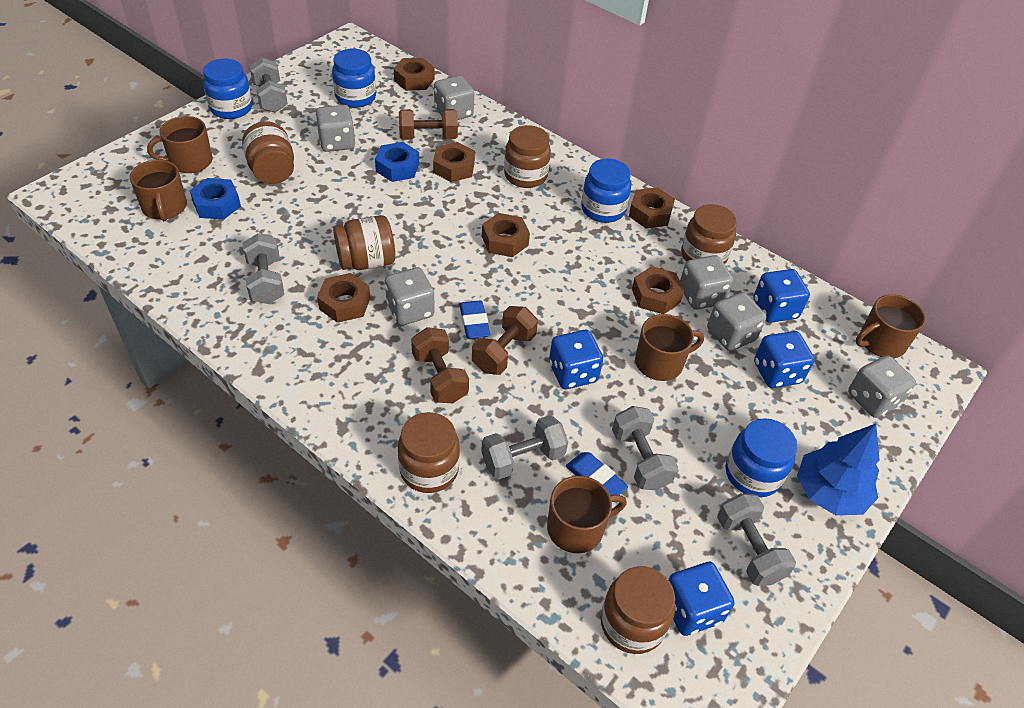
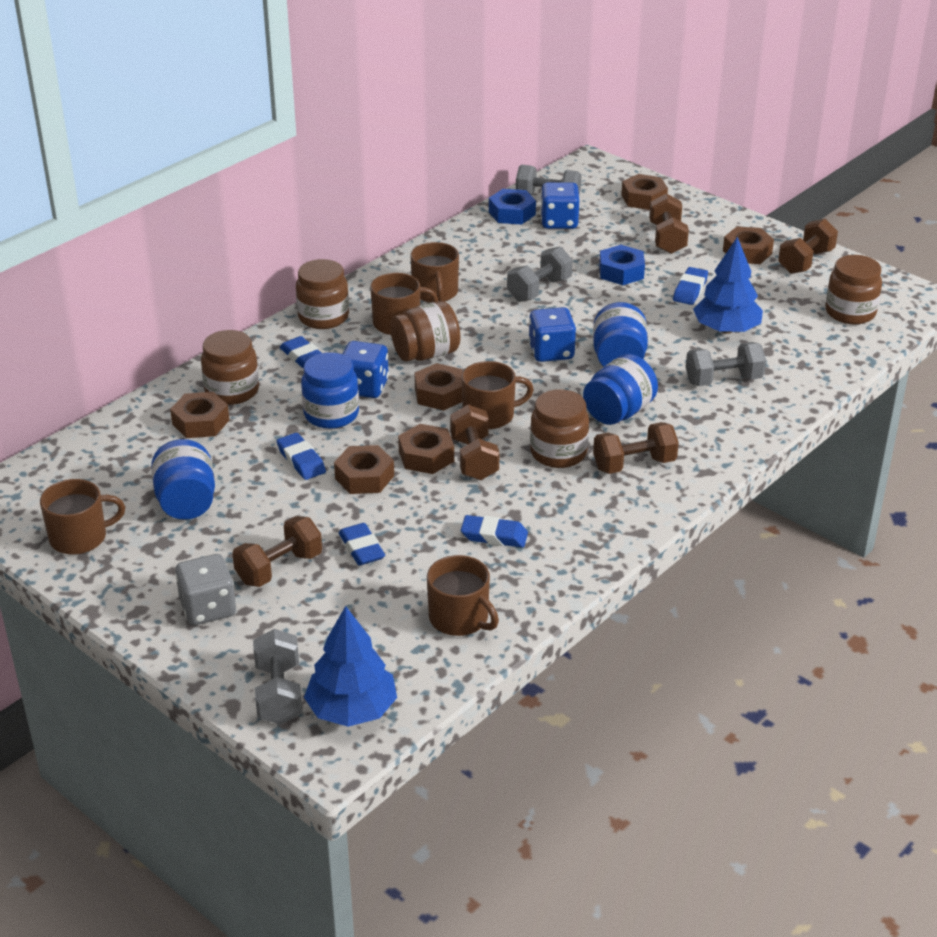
blue dice: [549,330,603,389] [668,562,735,636] [753,269,810,323] [754,331,815,388] = 4 -> [343,341,389,398] [529,307,576,362] [541,182,580,229] = 3
blue eraser: [460,301,490,339] [566,452,628,495] = 2 -> [277,433,326,480] [280,336,321,369] [338,523,385,565] [461,515,528,548] [673,267,708,305] = 5
blue tree: [797,424,880,515] = 1 -> [304,606,397,727] [693,237,763,334] = 2
brown dumbbell: [399,109,458,140] [411,327,469,403] [472,306,538,375] = 3 -> [232,516,322,587] [450,404,499,480] [593,422,679,474] [649,194,689,254] [778,219,838,274] = 5
brown jar: [242,121,294,184] [333,215,395,270] [398,412,460,493] [504,125,551,188] [600,566,675,654] [681,204,737,264] = 6 -> [201,330,259,405] [296,259,349,329] [390,301,460,361] [530,389,589,468] [825,255,882,324] = 5
grey dice: [315,105,355,152] [385,267,435,326] [434,75,474,120] [680,255,733,310] [707,292,766,351] [848,355,916,418] = 6 -> [175,554,236,625] = 1
grey dumbbell: [243,233,284,304] [249,57,288,113] [481,415,568,480] [612,406,678,490] [717,493,796,586] = 5 -> [253,629,302,725] [507,247,573,302] [516,165,582,196] [686,342,766,386] = 4

